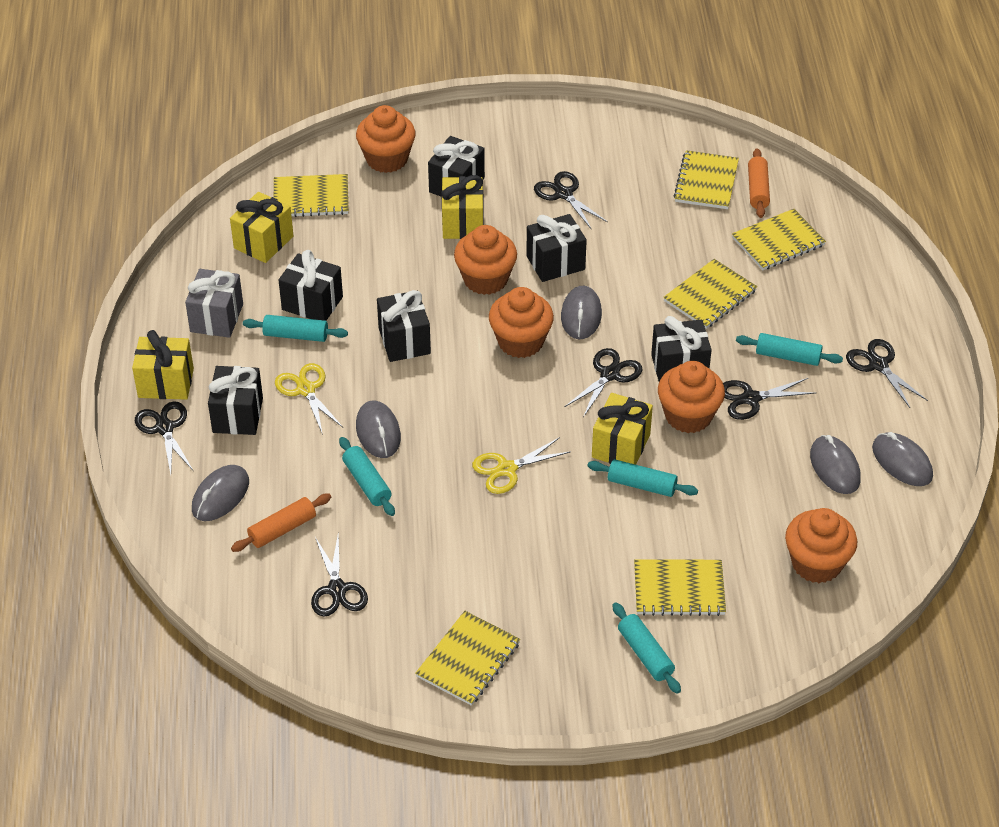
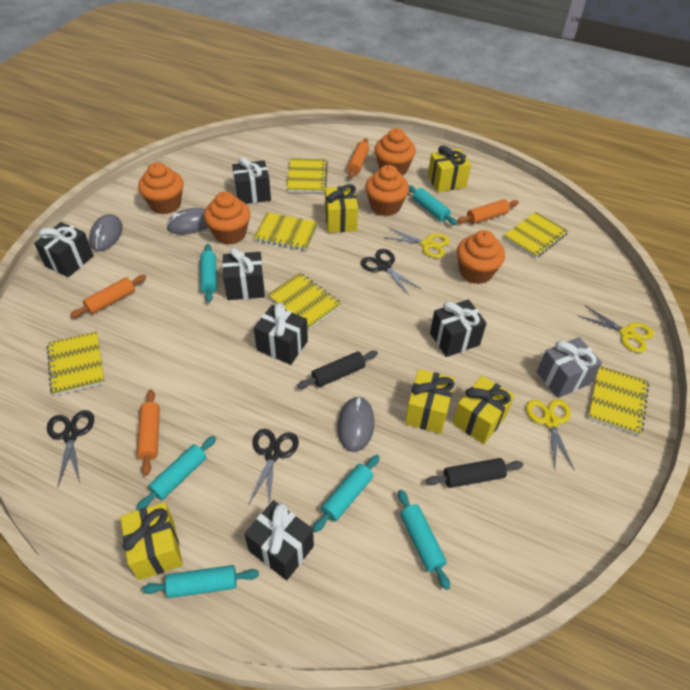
black rolling pin: none = 0 -> [297,350,378,389] [426,458,523,488] = 2
black scissors: [135,401,193,474] [311,535,368,617] [534,171,608,229] [565,348,642,417] [723,378,815,420] [846,339,928,408] = 6 -> [47,410,94,488] [248,429,299,505] [361,249,421,295] = 3
grey mouse: [192,465,249,521] [356,401,401,458] [561,286,602,339] [810,435,861,494] [872,432,933,486] = 5 -> [89,214,123,251] [166,208,208,235] [337,396,374,452] = 3
orange rolling pin: [231,494,331,552] [748,148,770,218] = 2 -> [70,275,146,318] [137,390,160,475] [347,138,369,178] [457,199,519,224] = 4
turquoise rolling pin: [243,315,348,342] [339,437,395,516] [587,459,698,497] [612,602,681,694] [736,333,843,366] = 5 -> [136,436,216,510] [142,565,259,598] [200,244,217,302] [313,455,380,533] [398,490,450,590] [409,185,457,225] = 6
yellow gift: [132,330,194,400] [230,192,294,263] [441,175,484,239] [592,393,653,465] = 4 -> [120,502,183,580] [325,184,358,233] [405,369,455,434] [428,145,471,192] [453,375,515,444] = 5
yellow scissors: [275,363,343,435] [472,437,571,494] = 2 -> [383,227,450,258] [526,399,575,471] [579,305,654,353] = 3

